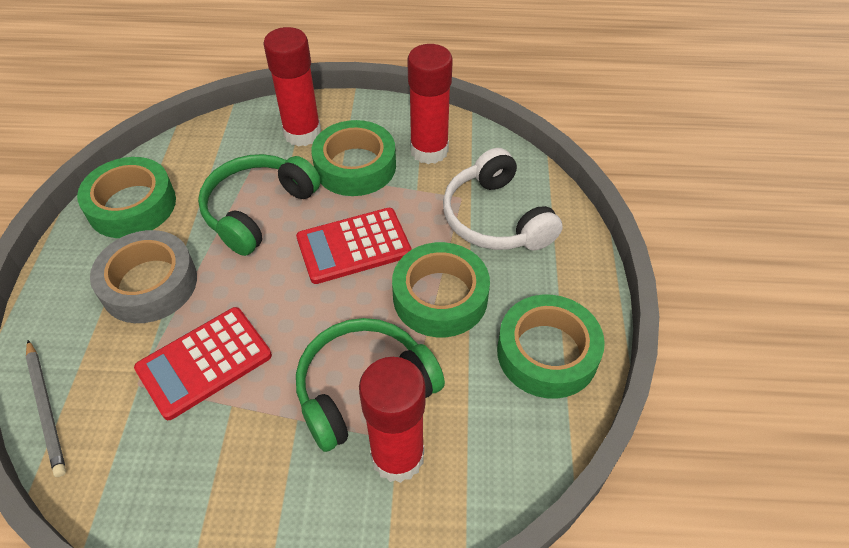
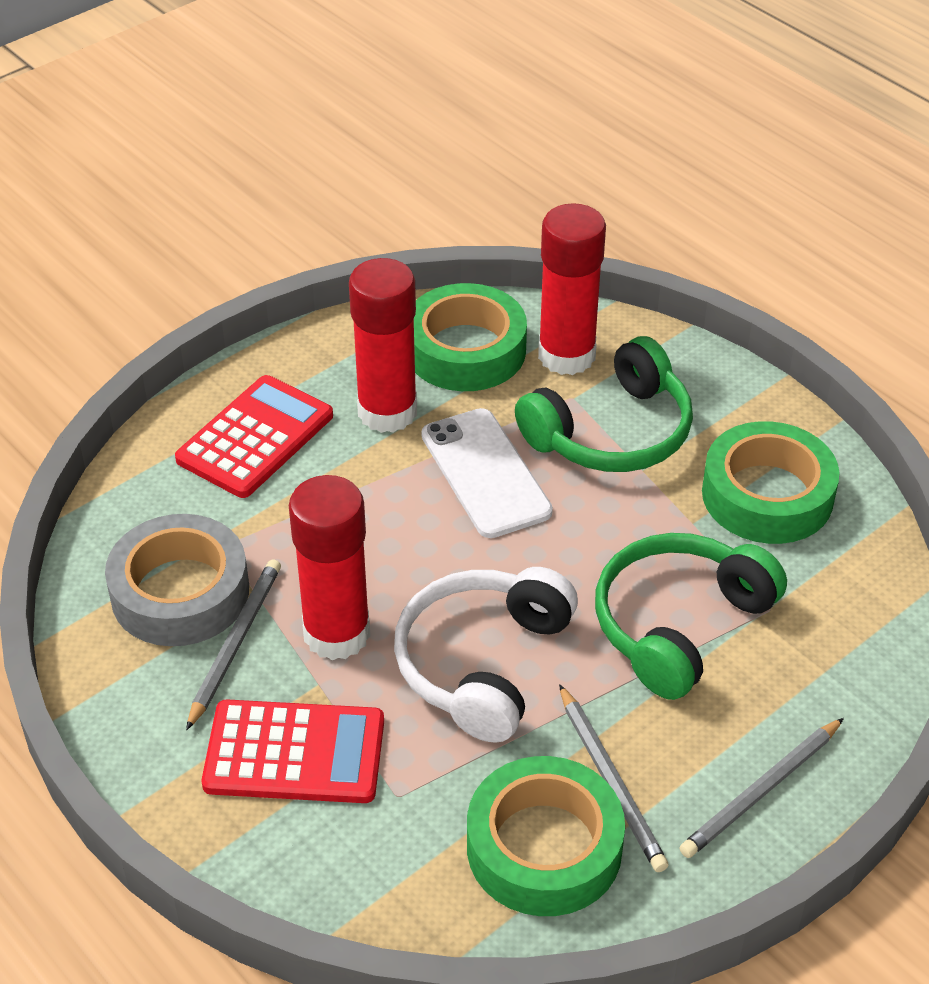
green tape: [77,157,176,238] [311,120,396,196] [392,242,490,337] [497,295,605,399] = 4 -> [414,283,527,391] [467,756,625,916] [702,421,840,544] = 3
grey pencil: [26,340,66,477] = 1 -> [186,559,281,730] [559,684,669,872] [679,718,844,858] = 3
white phone: none = 0 -> [421,408,553,538] = 1

